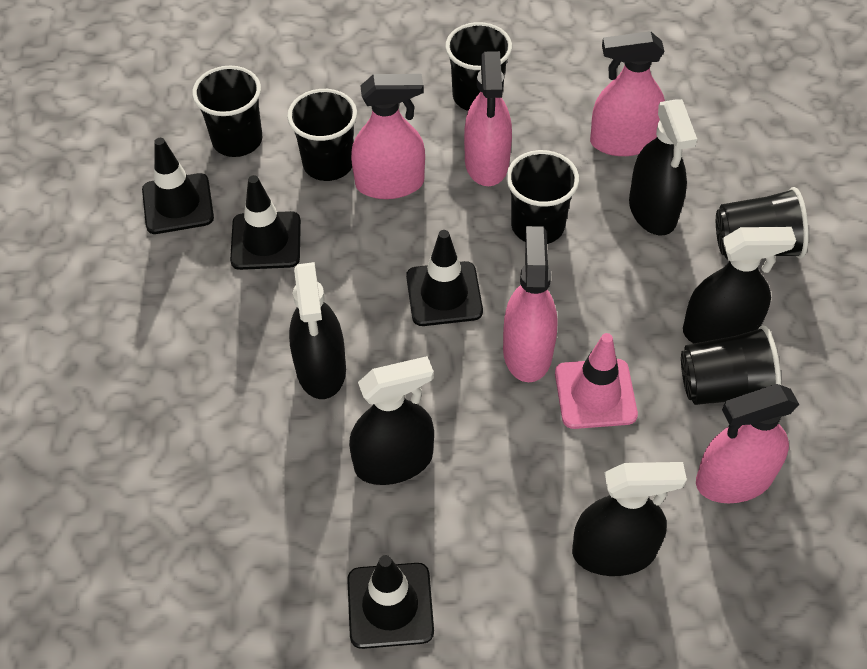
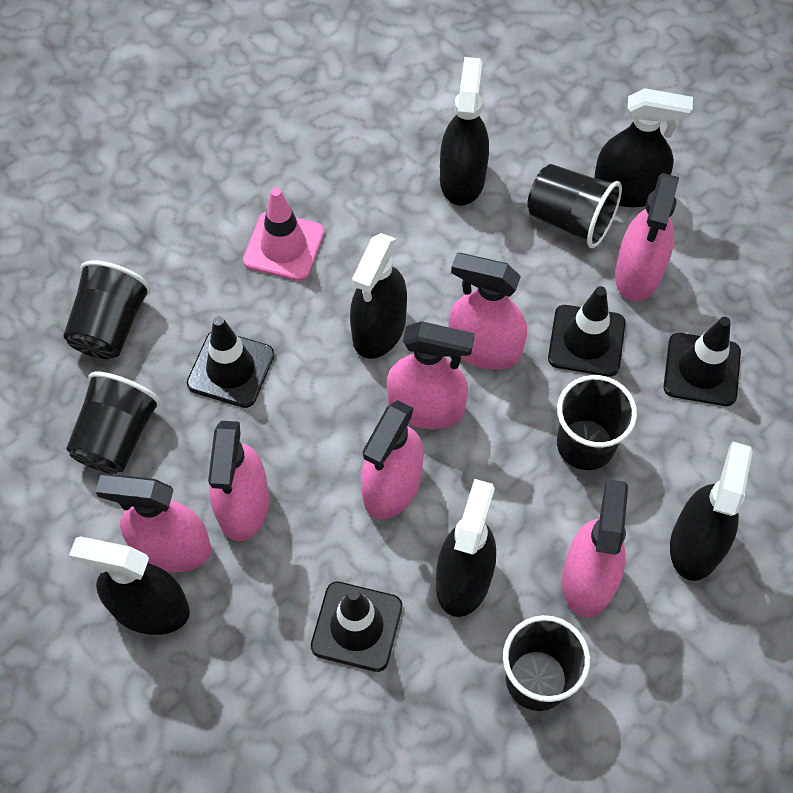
black cup: [192,66,262,157] [287,89,357,181] [445,22,512,111] [506,150,579,244] [681,325,781,405] [716,187,809,260] = 6 -> [63,260,151,359] [66,372,161,474] [503,615,590,711] [527,164,622,248] [557,375,637,470] = 5
black spray bottle: [289,262,346,399] [349,356,434,485] [572,462,687,576] [629,99,697,235] [683,227,796,343] = 5 -> [69,536,190,635] [350,233,407,359] [436,479,496,617] [440,57,489,206] [594,88,693,207] [670,442,753,581] = 6
pink spray bottle: [351,74,425,199] [464,51,512,186] [503,226,557,382] [590,31,665,156] [696,384,799,503] = 5 -> [96,474,211,572] [208,421,269,541] [361,400,424,519] [387,321,475,429] [448,253,527,370] [562,479,628,618] [615,173,679,301] = 7

